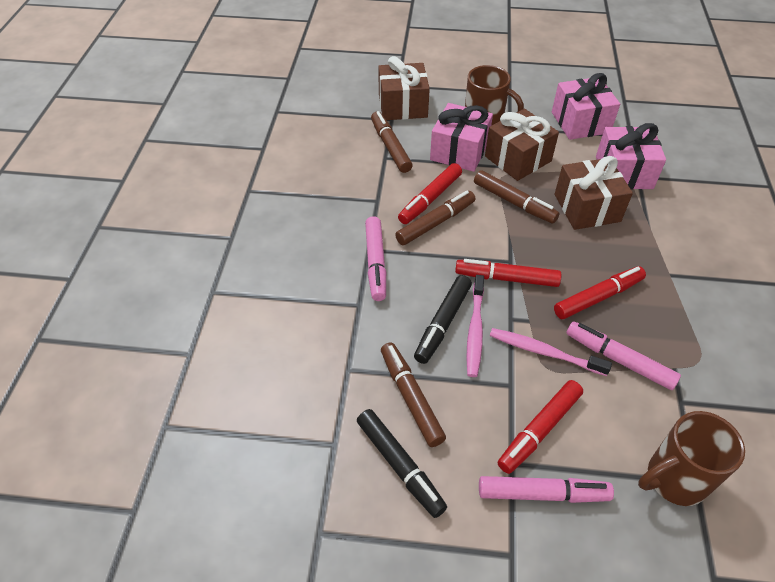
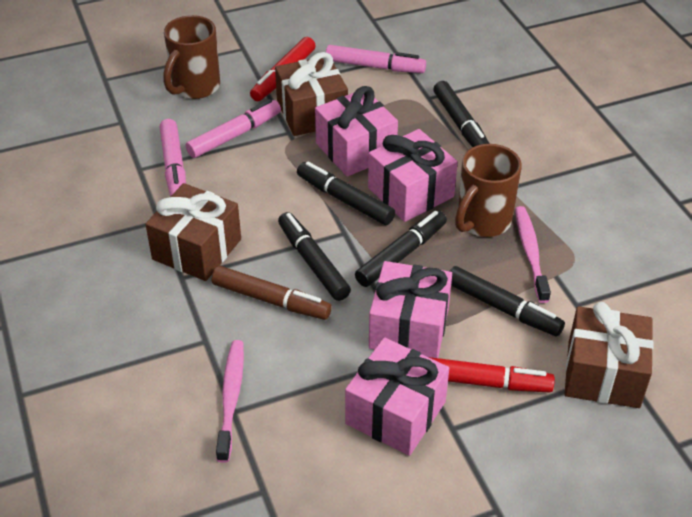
black marker: [357,409,447,518] [414,275,472,364] = 2 -> [278,212,351,301] [297,162,395,225] [355,210,447,287] [433,81,490,147] [450,266,565,337] = 5
brown marker: [371,111,413,173] [381,342,446,447] [395,191,475,246] [474,170,559,223] = 4 -> [212,266,332,320] = 1
pink gift: [430,103,493,172] [552,73,620,140] [596,123,666,190] = 3 -> [315,86,398,176] [345,337,449,456] [368,129,458,222] [369,261,452,358] = 4
red marker: [398,163,462,224] [455,259,561,287] [498,380,583,474] [554,266,646,319] = 4 -> [250,37,316,101] [429,357,555,392] = 2

